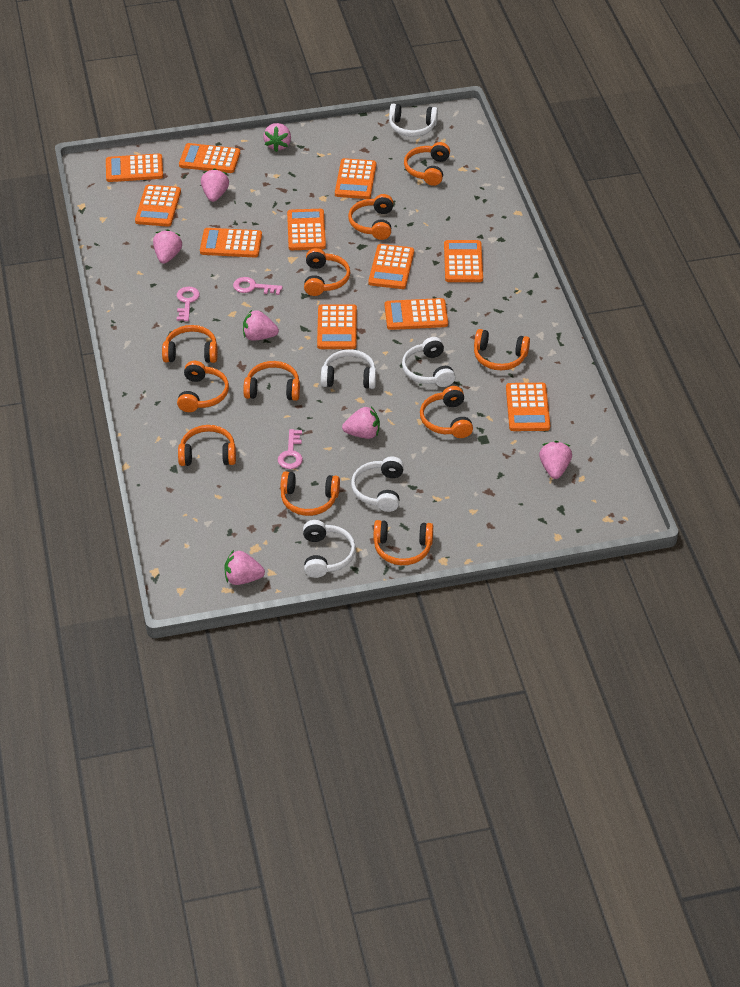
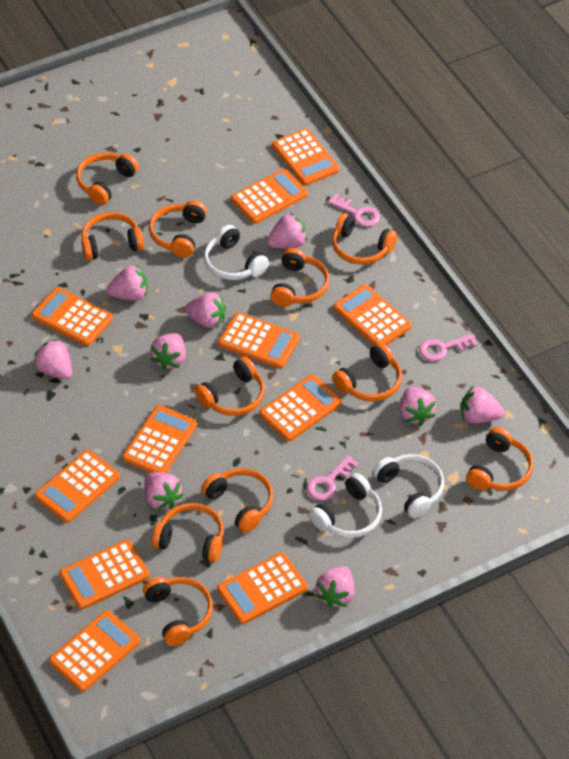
pink strawberry: [153,229,182,264] [201,168,229,202] [224,550,265,585] [243,310,279,341] [263,123,291,152] [342,407,380,439] [539,441,572,479] = 7 -> [33,339,72,379] [107,265,148,301] [144,472,184,511] [150,333,186,371] [185,293,226,328] [267,213,307,248] [315,566,355,608] [400,387,436,426] [461,385,504,423] = 9
white headphones: [303,520,356,578] [321,349,376,389] [351,456,404,512] [389,103,438,137] [402,337,455,387] = 5 -> [204,225,269,280] [309,473,382,538] [373,454,444,519] = 3

